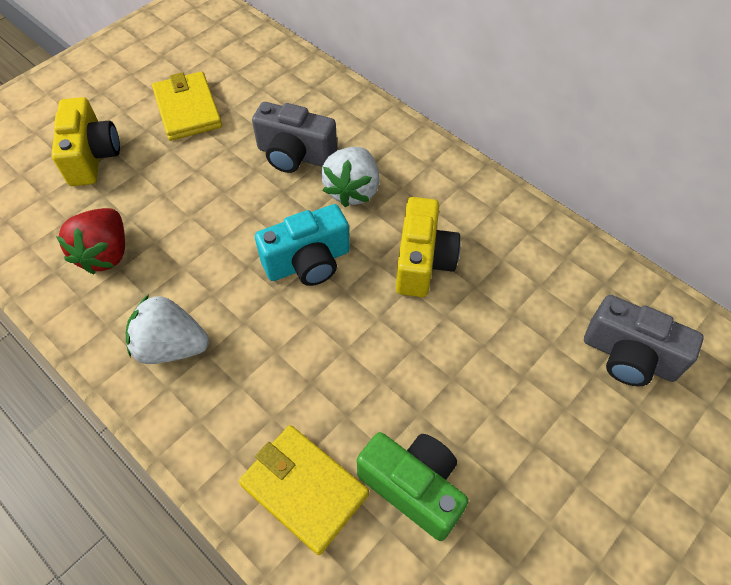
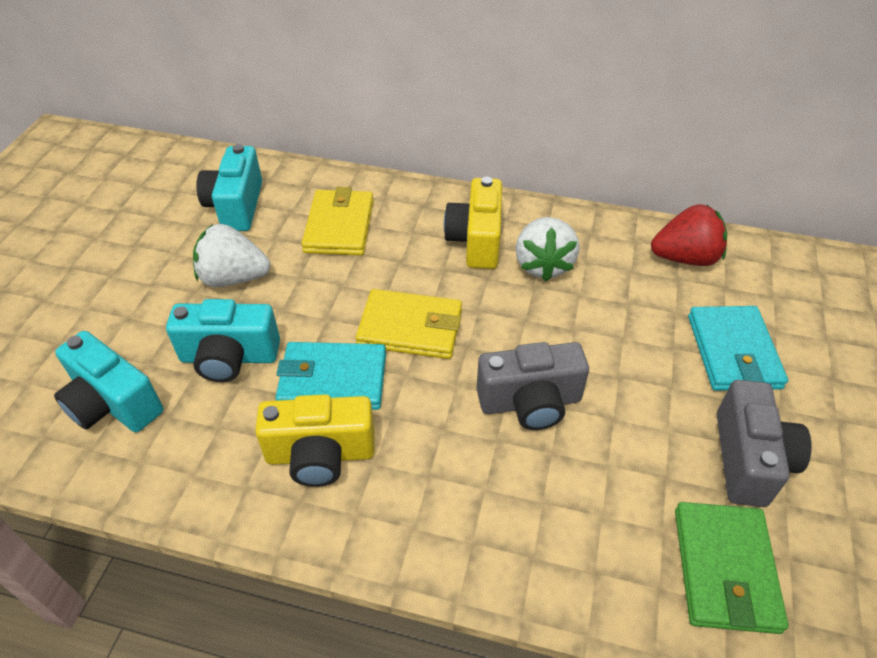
green camera: [357,432,469,541] = 1 -> none = 0
green wallet: none = 0 -> [675,502,789,634] = 1
turquoise camera: [255,204,350,286] = 1 -> [54,331,164,432] [166,299,280,382] [196,144,262,231] = 3
turquoise wallet: none = 0 -> [275,342,386,410] [688,306,788,391] = 2

